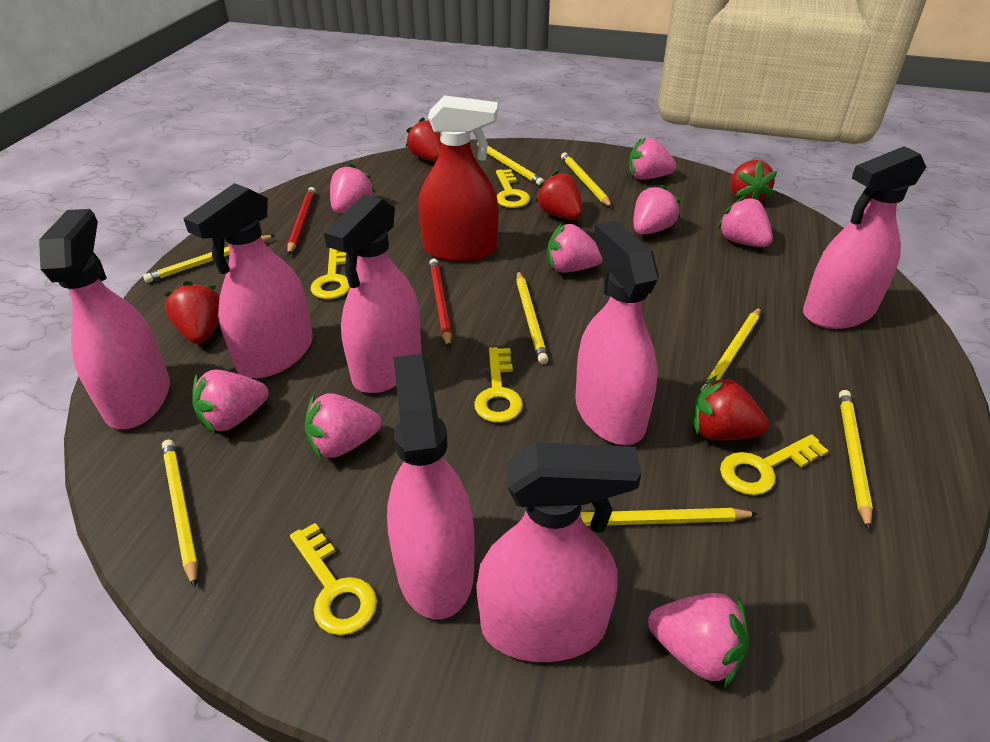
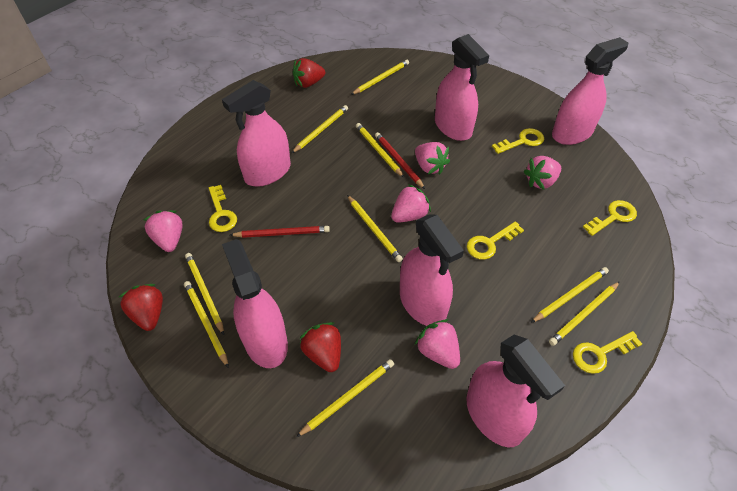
pink spray bottle: [39,209,170,429] [183,183,313,378] [324,194,422,393] [387,354,475,620] [476,442,642,662] [575,221,659,445] [803,146,926,329] = 7 -> [222,80,291,187] [222,239,288,368] [400,214,464,326] [435,34,489,141] [466,335,565,447] [552,37,628,145] = 6
pink strawberry: [192,370,269,433] [304,393,382,459] [330,163,376,213] [547,224,603,273] [628,137,677,180] [634,184,681,235] [648,593,749,688] [717,195,773,247] = 8 -> [144,210,183,252] [391,184,431,223] [415,142,450,175] [415,319,460,369] [523,156,561,190] = 5
red spray bottle: [418,95,499,262] = 1 -> none = 0
red strawberry: [164,281,220,344] [406,117,441,162] [535,170,582,220] [692,375,769,440] [731,160,777,201] = 5 -> [119,284,163,331] [293,58,325,88] [300,322,341,372] = 3
yellow pencil: [143,235,275,283] [162,440,198,588] [476,142,544,185] [516,271,548,364] [561,152,612,207] [580,508,758,526] [701,307,761,391] [839,390,873,531] = 8 -> [184,281,229,368] [185,253,224,335] [292,105,348,153] [296,359,394,437] [347,195,403,262] [351,60,409,95] [356,123,404,178] [531,267,609,323] [549,282,620,346] = 9

